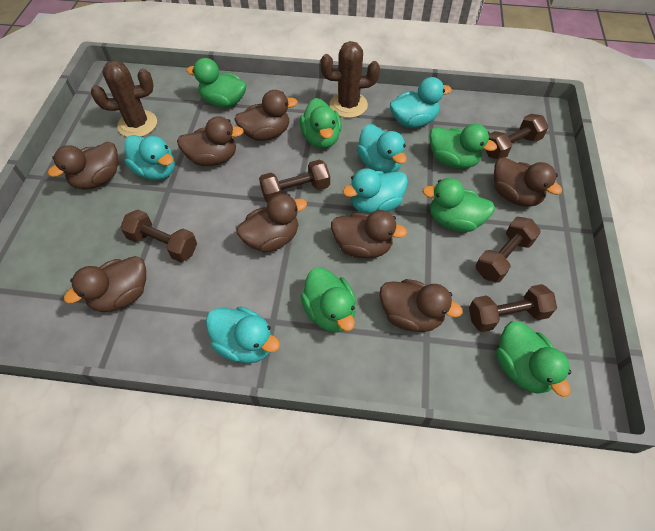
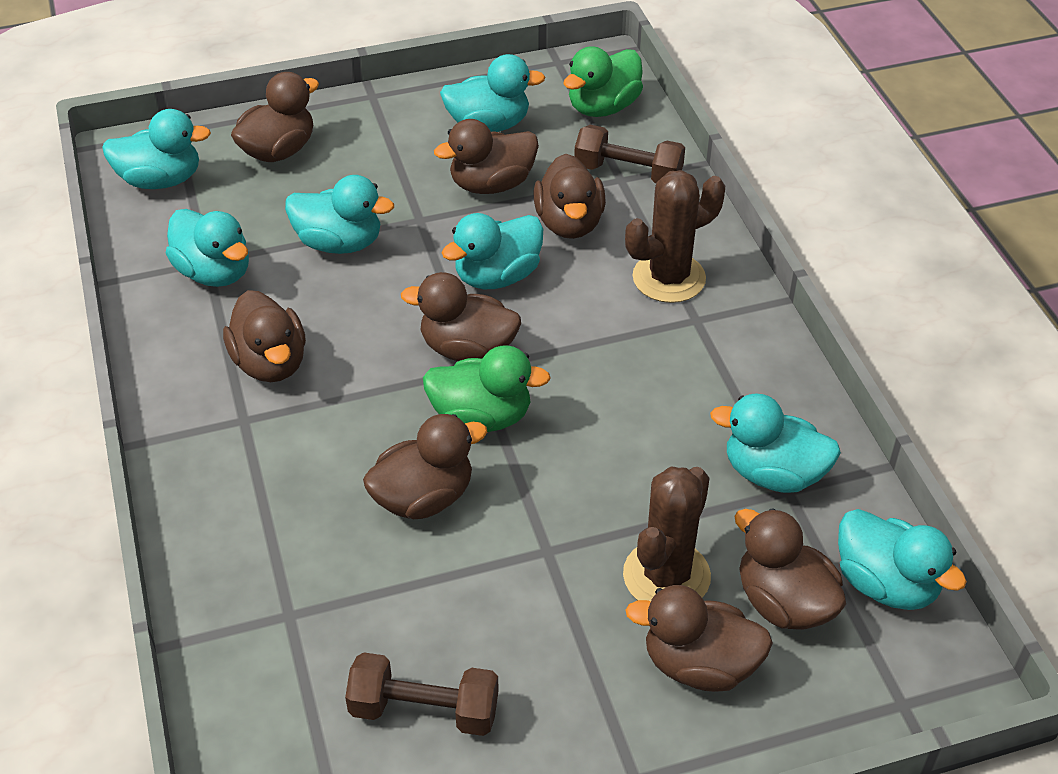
brown dumbbell: [120,210,197,262] [259,160,330,203] [469,284,557,332] [476,217,541,283] [486,114,549,159] = 5 -> [345,652,499,736] [574,125,685,183] = 2
green duck: [186,58,247,108] [300,98,341,148] [300,267,356,333] [422,178,495,232] [429,124,497,169] [496,321,571,397] = 6 -> [423,345,551,432] [564,46,643,117] = 2
turquoise duck: [124,135,175,180] [206,306,280,363] [343,168,408,214] [357,124,407,173] [390,77,452,128] = 5 -> [102,109,211,189] [166,209,249,287] [285,175,394,254] [440,54,546,132] [442,213,543,289] [710,393,841,493] [838,509,967,610] = 7

